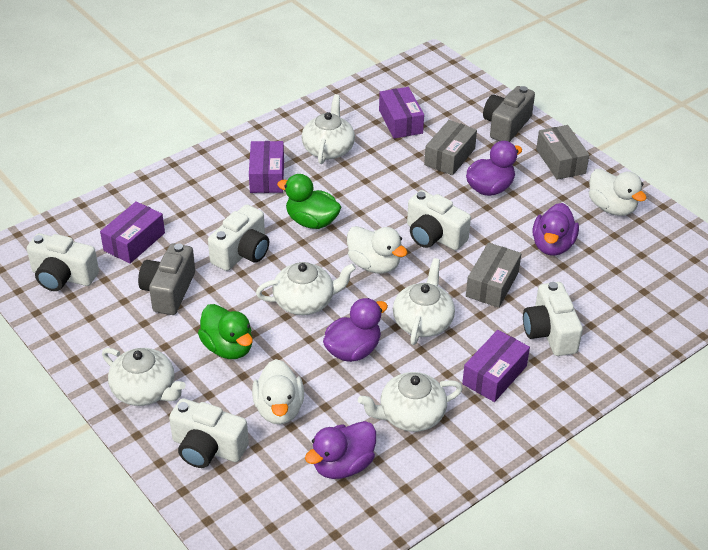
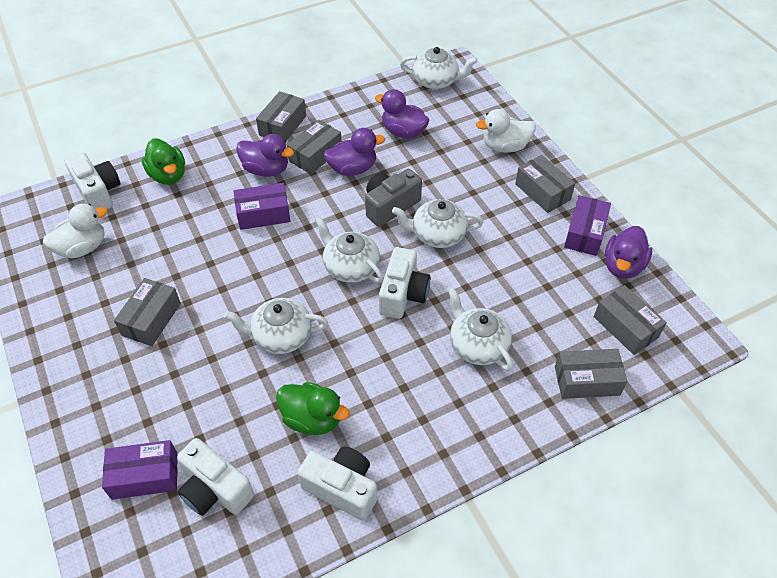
grey box: [424,120,477,175] [466,243,521,308] [536,125,589,180] = 3 -> [114,278,181,346] [256,91,306,141] [287,120,342,174] [515,155,575,213] [555,349,627,399] [594,285,667,355] = 6
grey camera: [138,243,195,315] [483,86,535,142] = 2 -> [365,169,422,227] = 1
purple box: [100,201,165,264] [249,141,284,193] [379,87,424,139] [462,330,530,402] = 4 -> [102,440,178,500] [234,183,291,230] [564,195,611,256] = 3
white camera: [27,233,99,291] [169,398,249,468] [208,204,269,271] [407,190,471,250] [523,282,583,356] = 5 -> [65,152,120,209] [177,438,254,516] [297,446,377,521] [379,247,430,319] = 4
white duck: [252,359,304,424] [347,226,408,274] [589,169,647,216] = 3 -> [43,204,108,258] [476,109,536,153] = 2

